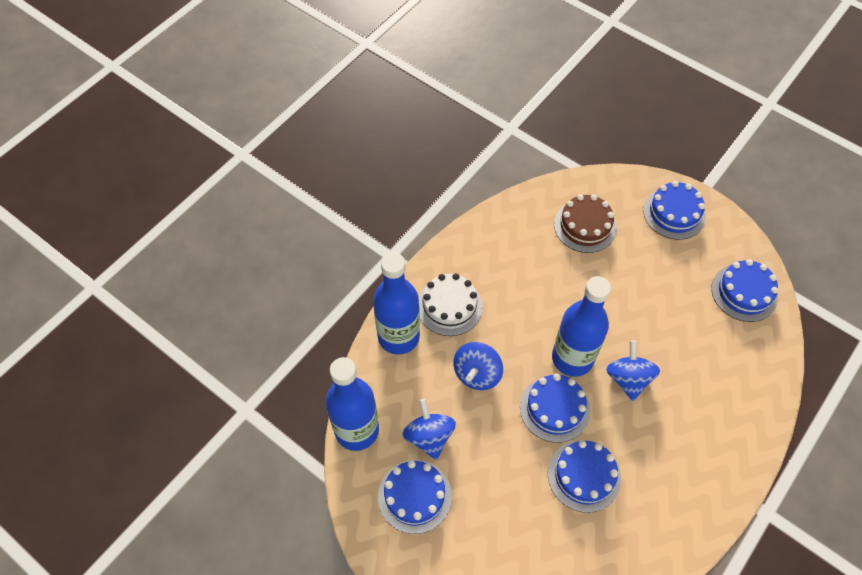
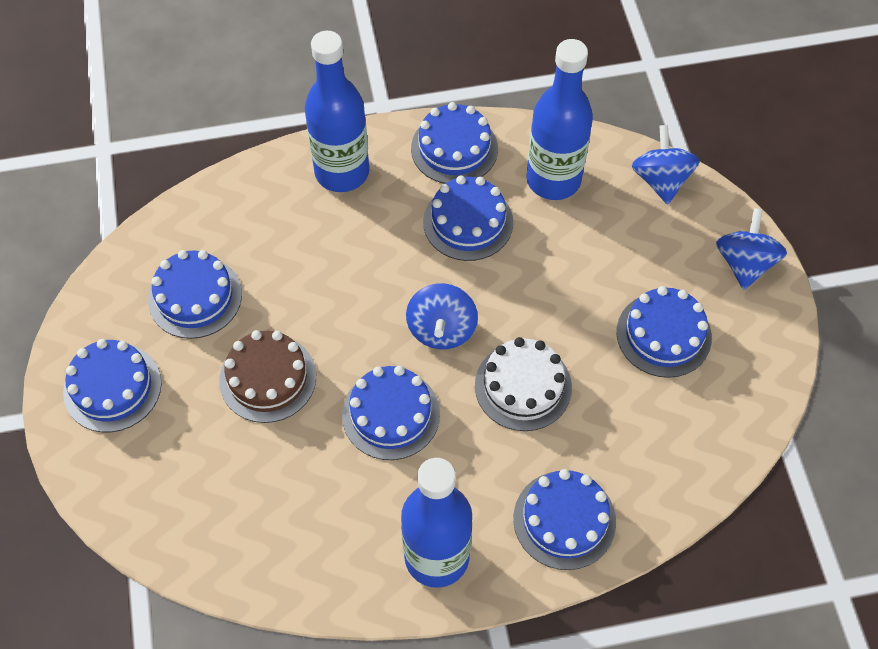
blue cake: [378,460,452,534] [520,374,590,443] [548,440,621,513] [643,181,706,240] [711,259,778,322] = 5 -> [63,339,162,432] [148,250,242,339] [342,366,440,460] [411,102,498,184] [423,175,513,261] [513,469,616,570] [617,286,712,378] = 7

